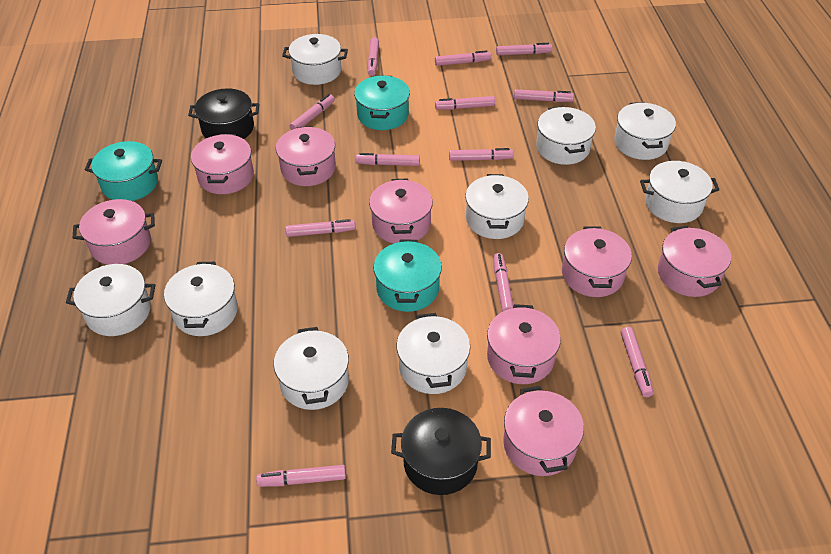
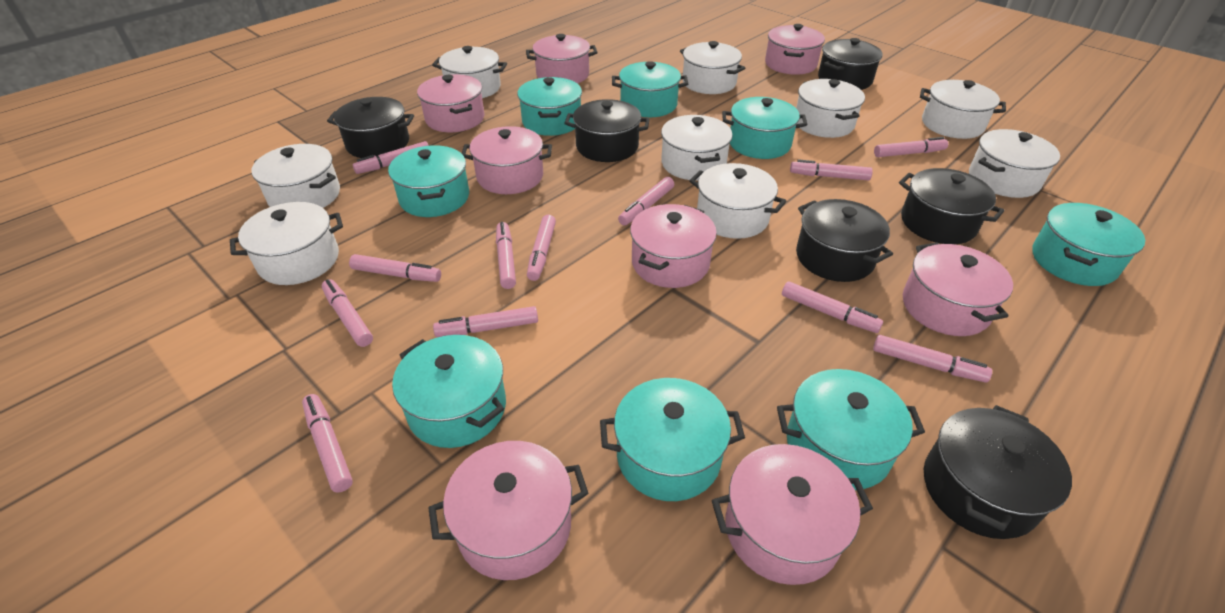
black pot: [188,88,259,139] [391,408,491,495] = 2 -> [327,97,414,158] [564,99,650,162] [796,199,893,282] [818,38,883,90] [899,168,1004,244] [924,405,1072,539] = 6
turquoise pot: [85,141,162,201] [354,75,410,130] [373,240,442,312] = 3 -> [388,145,469,217] [392,335,506,448] [517,77,582,136] [600,378,745,501] [612,61,688,117] [722,97,808,159] [777,369,925,490] [1032,203,1145,286] = 8

